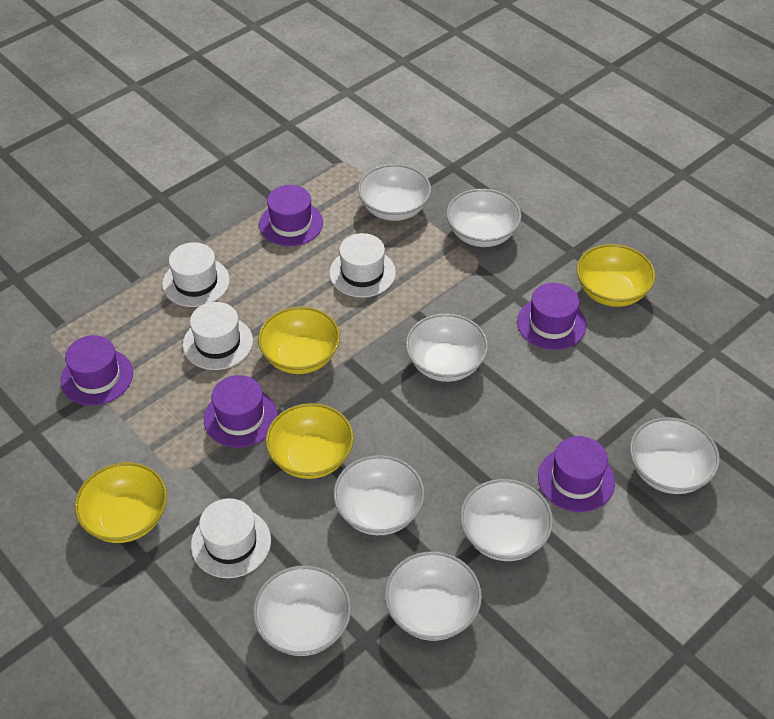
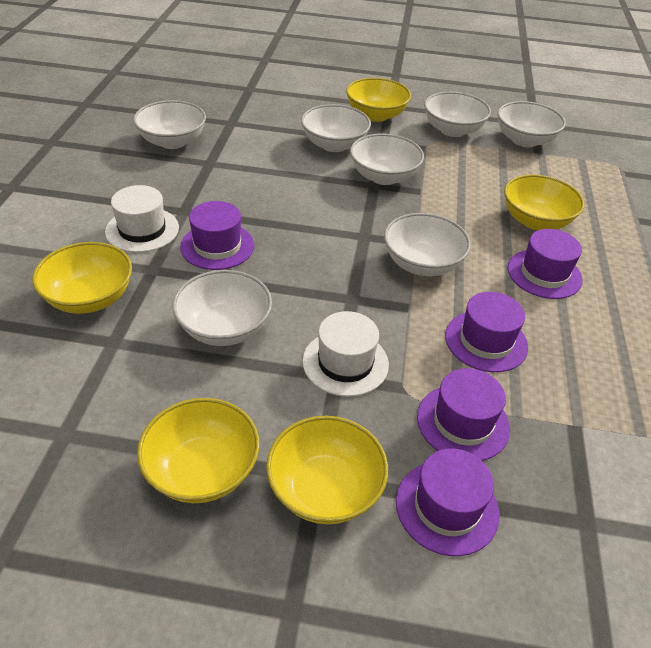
white bowl: [253,565,351,656] [333,455,425,535] [358,164,431,221] [385,551,482,641] [406,313,488,382] [446,189,521,247] [460,479,553,561] [630,417,720,494] = 8 -> [133,100,206,149] [172,270,272,346] [301,104,371,152] [350,134,424,185] [384,213,471,276] [424,92,491,137] [498,101,566,147] = 7
white hat: [162,242,230,307] [183,302,253,370] [191,498,271,578] [329,233,396,298] = 4 -> [105,185,179,253] [302,311,389,397] = 2
yellow bowl: [75,462,167,543] [258,307,340,374] [266,403,354,479] [577,244,656,307] = 4 -> [32,242,132,314] [137,398,260,503] [266,416,388,524] [346,78,411,122] [504,175,584,230] = 5

